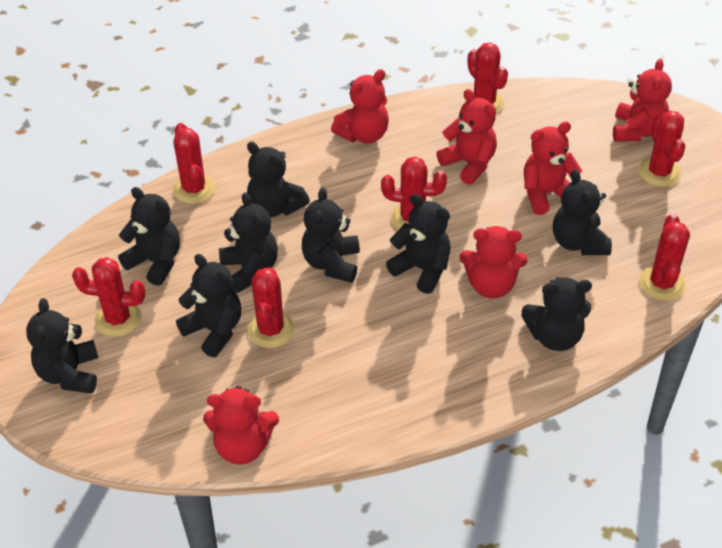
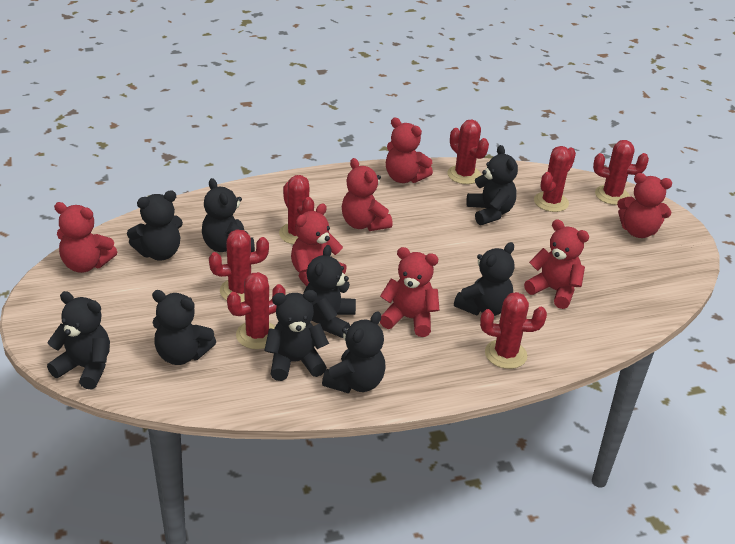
red teddy bear: [203,385,279,465] [331,69,389,143] [436,89,497,185] [459,226,528,298] [524,121,582,215] [613,59,672,142] = 6 -> [54,202,117,273] [291,203,347,287] [342,158,393,231] [380,247,439,337] [386,118,433,183] [524,219,589,309] [617,173,672,238] = 7

